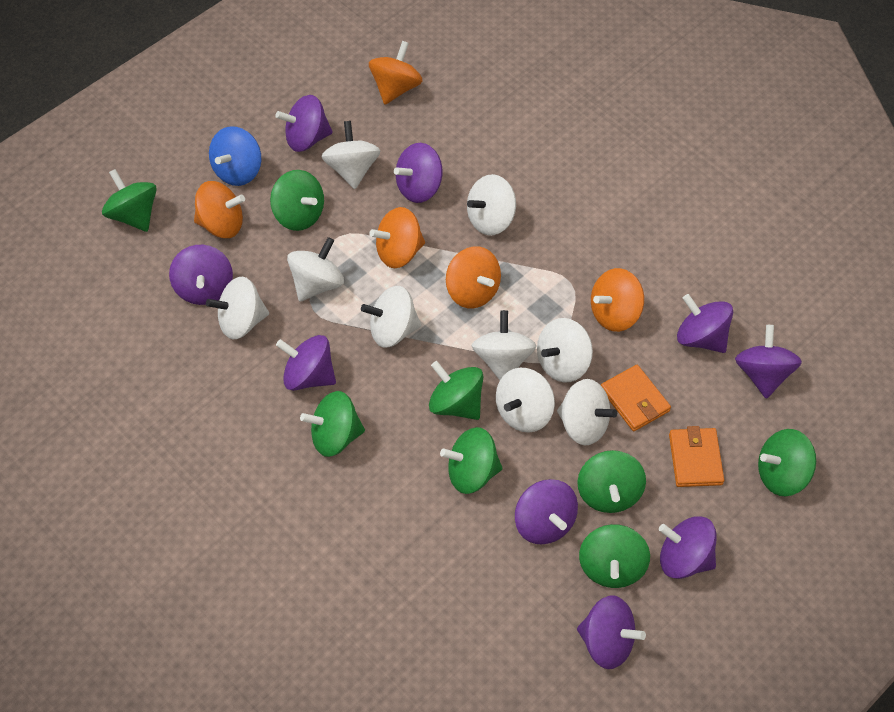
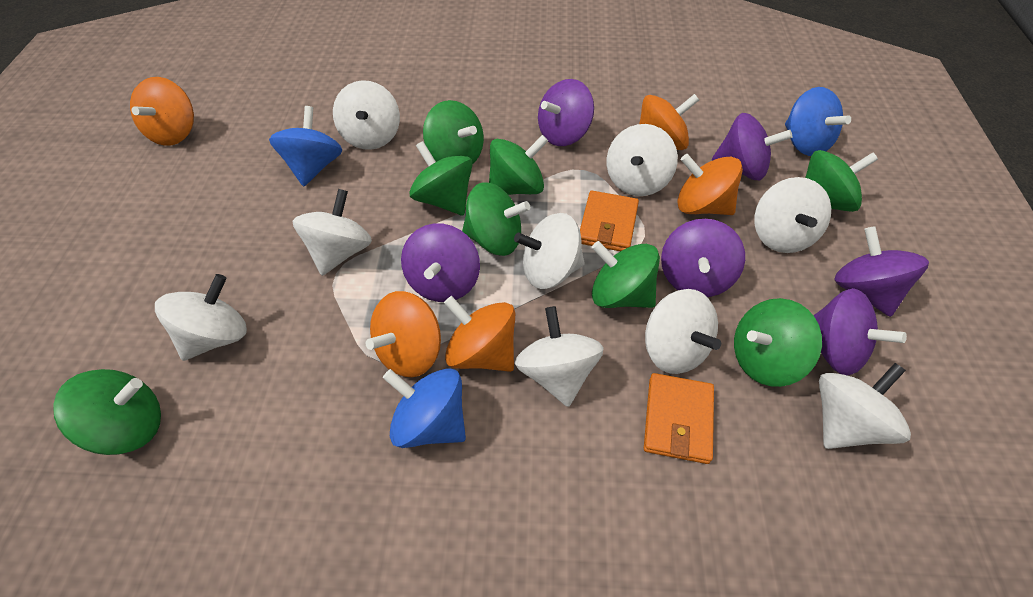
blue spinning top: [209,126,261,186] = 1 -> [269,106,342,186] [383,368,466,448] [785,87,851,156] = 3
purple spinning top: [169,245,233,305] [275,95,333,152] [276,335,336,391] [394,143,443,203] [515,479,578,544] [577,595,646,669] [659,516,716,579] [677,294,733,353] [735,325,802,399] = 9 -> [401,223,480,302] [538,79,594,146] [661,219,745,297] [712,113,792,180] [813,288,907,376] [834,226,929,317] = 6

